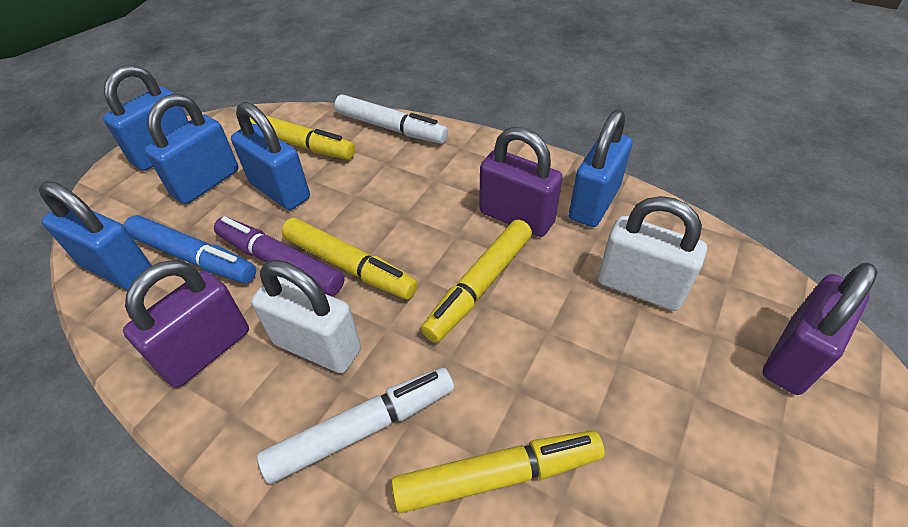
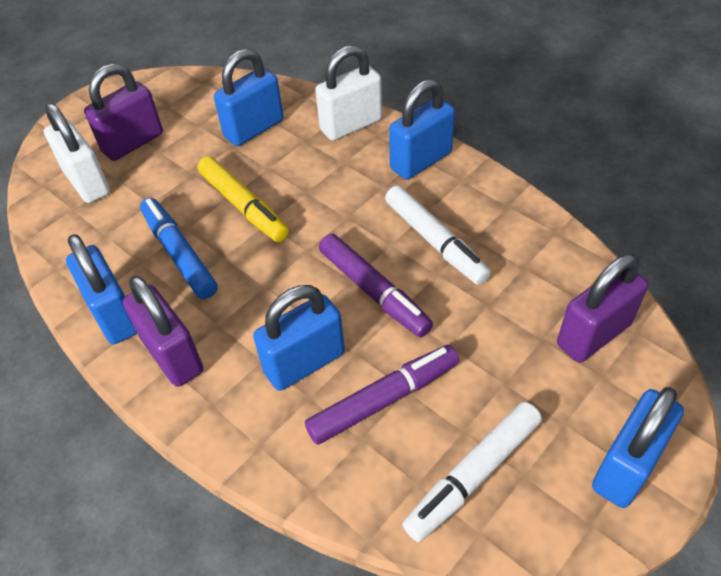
purple marker: [214,216,344,296] = 1 -> [305,345,459,445] [319,234,433,337] = 2
yellow marker: [250,115,355,160] [282,218,418,300] [391,431,605,513] [421,220,532,343] = 4 -> [198,156,289,242] = 1

